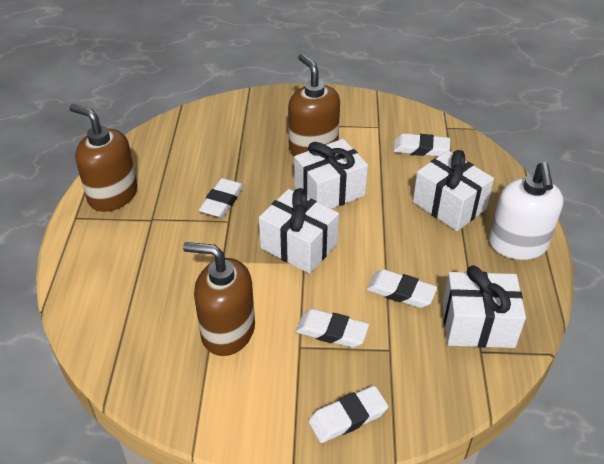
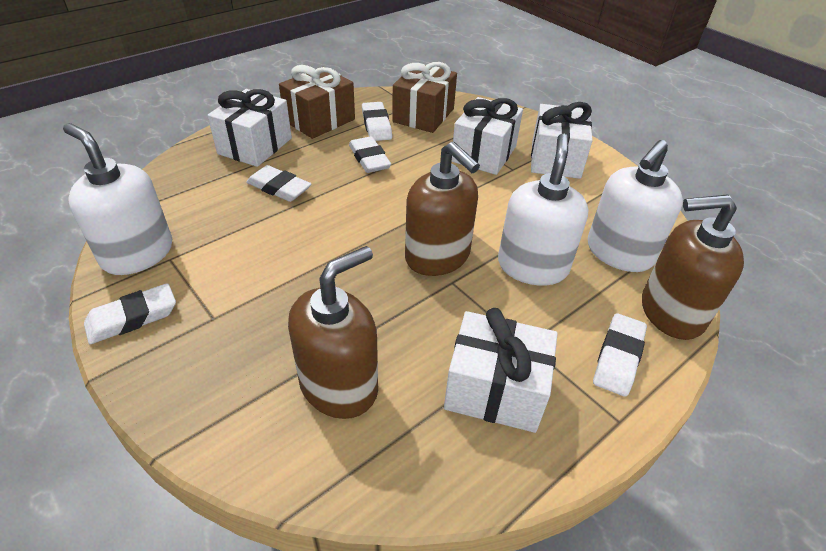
brown gift: none = 0 -> [279,65,355,139] [392,62,457,133] = 2
white soap dispenser: [489,162,563,260] = 1 -> [63,123,172,275] [498,134,588,286] [588,140,683,272] = 3

